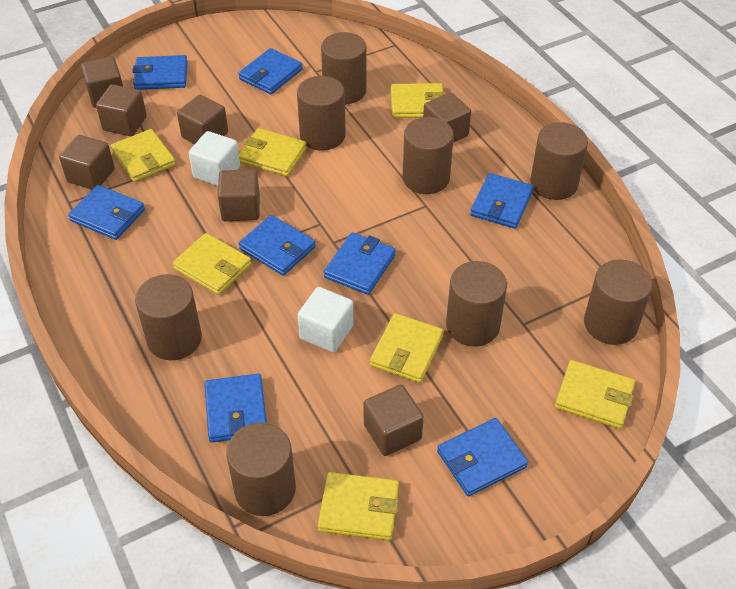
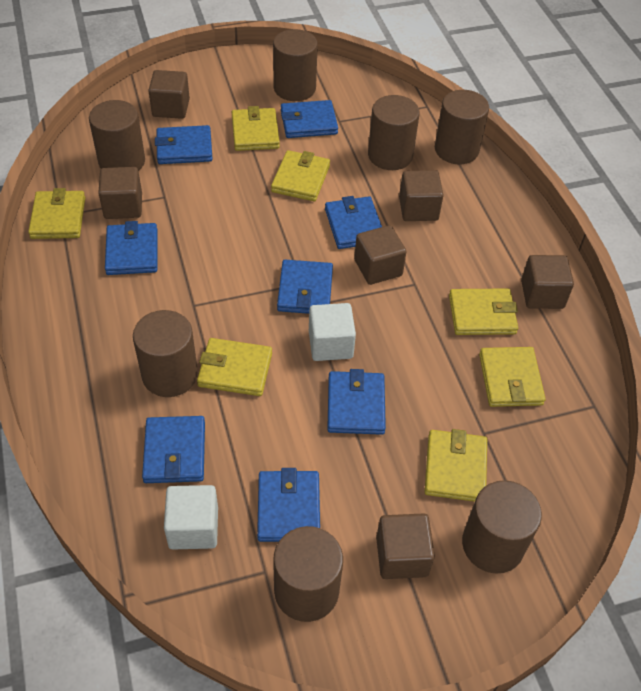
brown cube: [59,135,115,190] [81,57,123,108] [96,84,147,136] [177,95,228,144] [218,169,260,221] [364,384,424,456] [423,92,471,143] = 7 -> [98,167,142,219] [148,70,190,119] [354,225,407,285] [376,513,435,579] [399,170,444,221] [521,255,574,309] = 6
brown cylinder: [135,274,202,360] [226,422,296,516] [297,76,346,151] [321,32,366,104] [403,117,454,194] [446,261,507,346] [530,122,588,200] [584,259,653,345] = 8 -> [89,100,145,171] [133,310,198,397] [273,29,318,101] [273,526,343,622] [368,95,420,170] [435,90,489,164] [462,480,542,574] = 7

